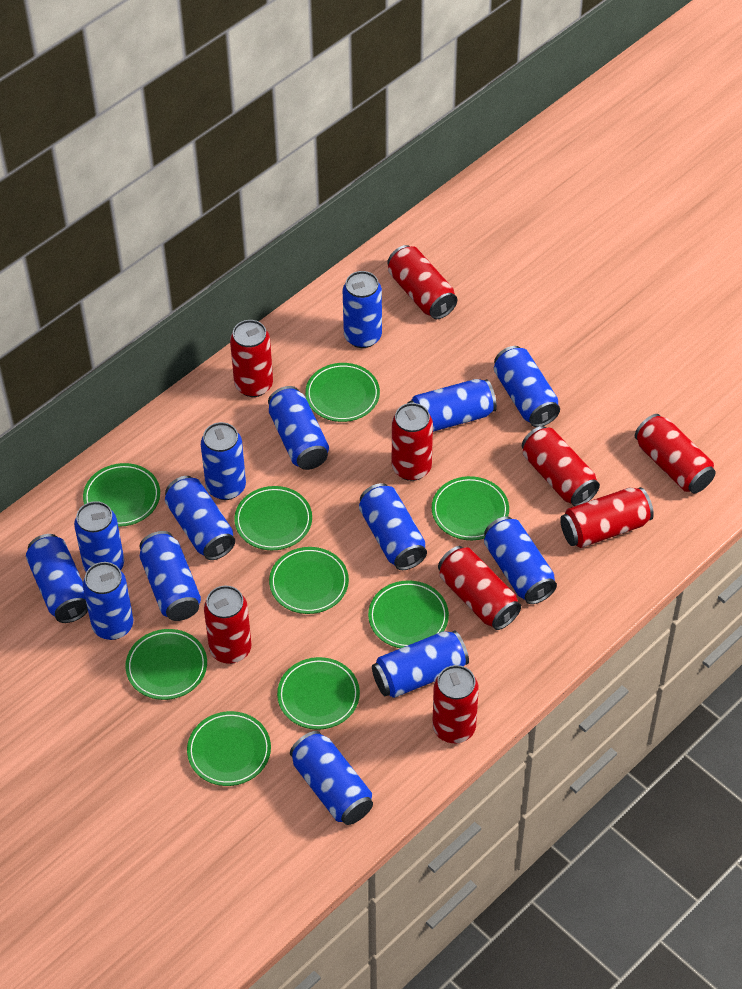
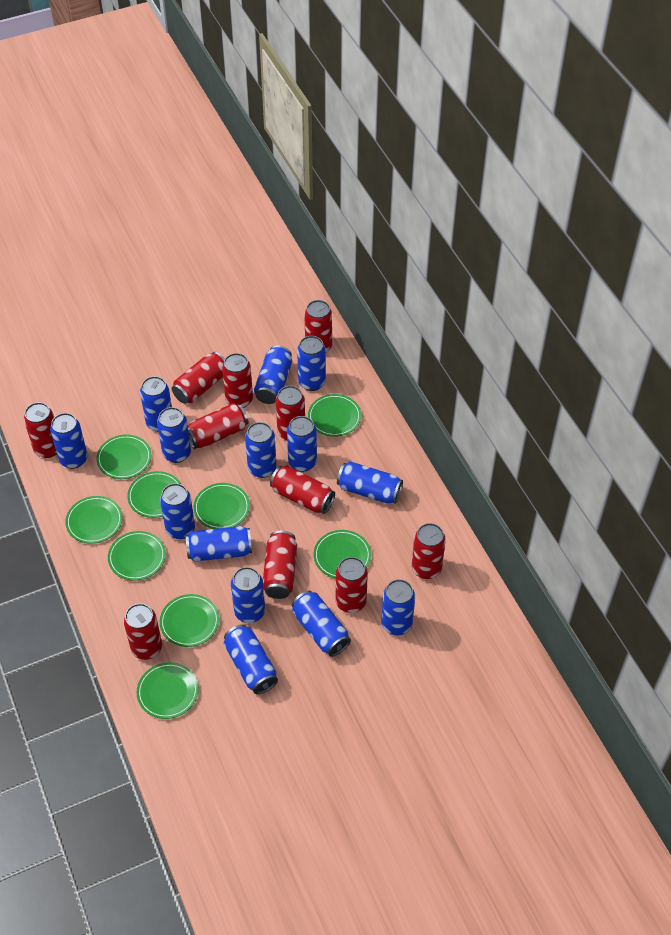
red can: [204,586,252,664] [230,320,273,397] [387,245,457,319] [392,403,433,481] [432,665,479,743] [438,546,521,630] [522,426,600,506] [560,487,654,548] [635,414,716,493] = 9 -> [24,402,57,458] [124,603,162,660] [172,352,225,404] [188,403,249,449] [222,353,253,408] [263,531,297,599] [270,465,335,514] [276,386,305,440] [304,300,332,353] [336,557,368,613] [412,523,446,579] = 11

